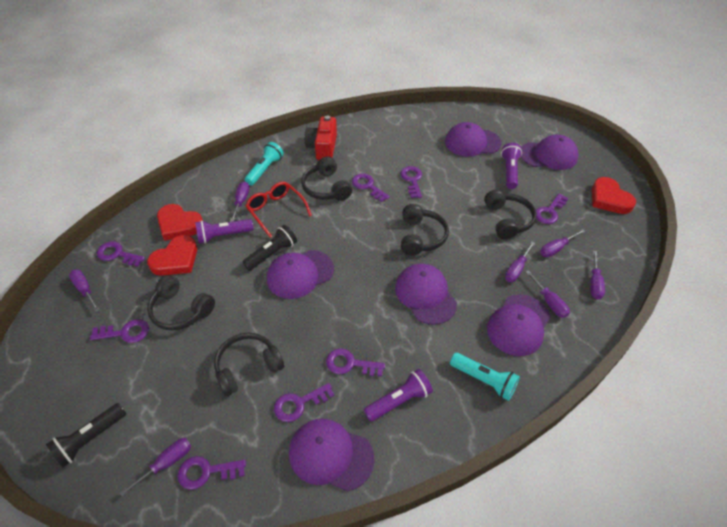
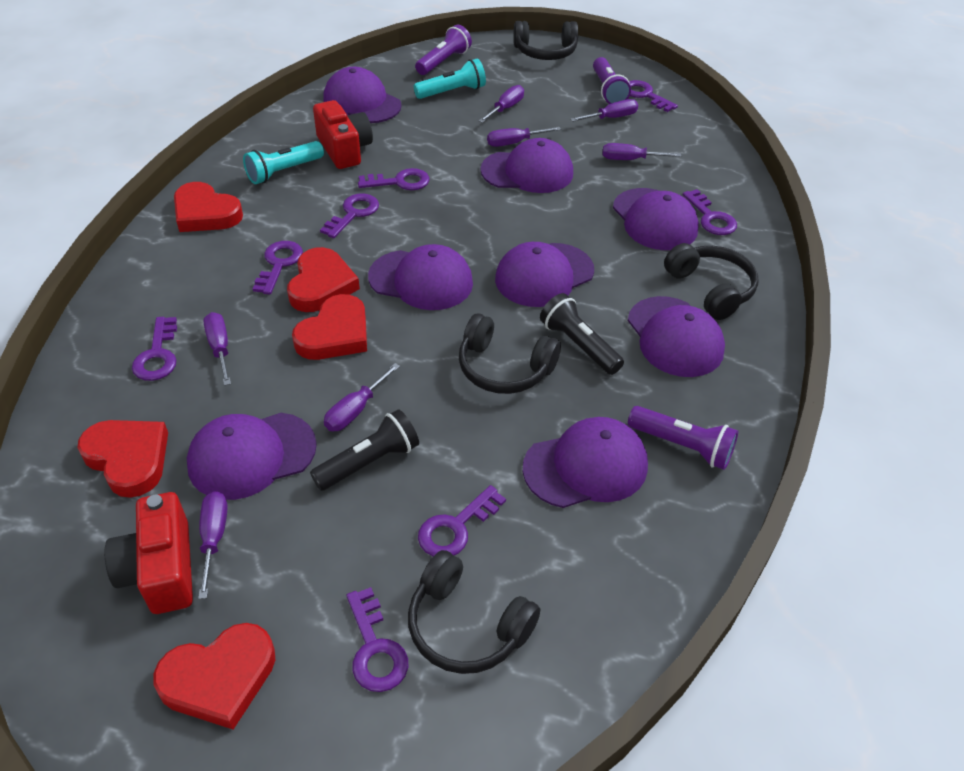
black headphones: [147,275,215,330] [214,333,284,396] [301,156,352,201] [401,204,449,255] [484,189,537,239] = 5 -> [408,550,540,674] [459,313,561,394] [513,21,578,60] [664,243,758,320] = 4
purple cap: [267,250,334,299] [289,419,375,492] [395,264,457,325] [445,122,502,157] [487,294,550,356] [521,135,579,170] = 6 -> [187,413,317,500] [323,67,402,123] [368,244,473,310] [480,138,573,193] [495,242,594,307] [523,417,648,508] [613,188,699,250] [628,296,725,377] = 8
red camera: [305,115,337,160] = 1 -> [104,492,193,614] [313,100,373,169] = 2
red glasses: [245,182,312,238] = 1 -> none = 0
red heart: [147,235,197,276] [157,204,203,241] [592,177,636,214] = 3 -> [78,420,168,498] [153,623,275,730] [174,182,243,232] [287,247,360,312] [292,294,367,360] = 5

